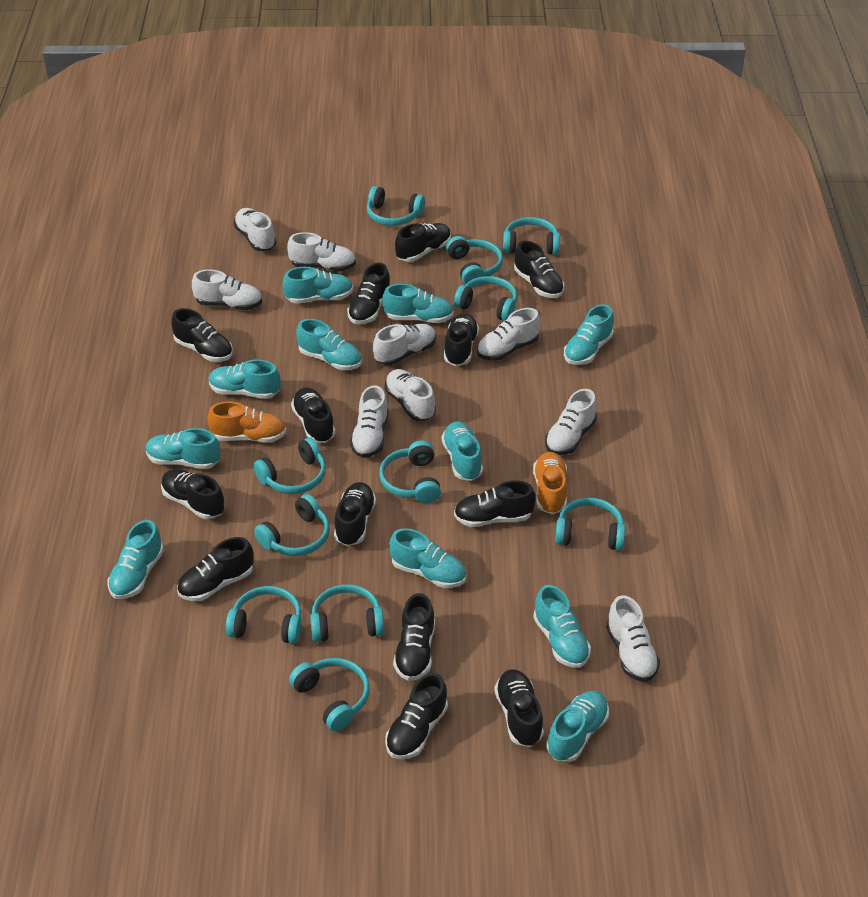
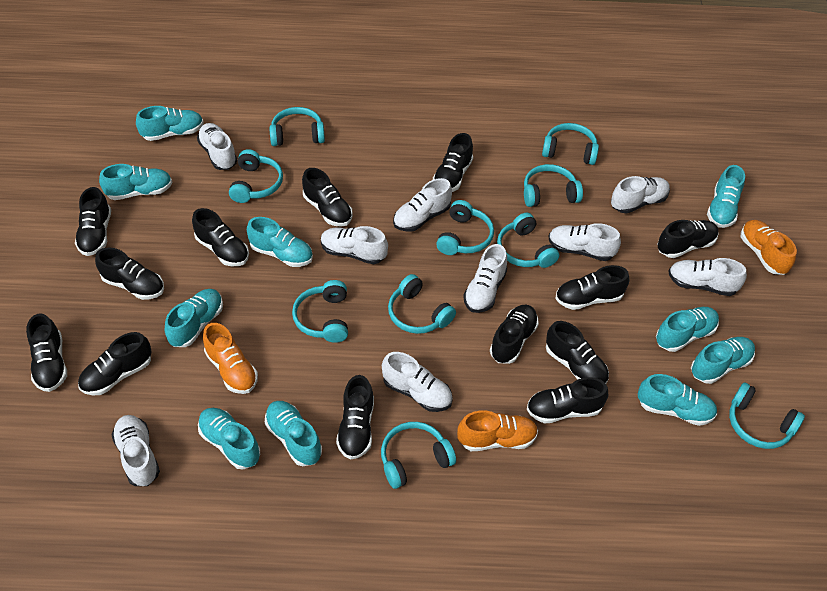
orange shoe: [207,401,286,443] [533,452,567,514] = 2 -> [203,323,258,394] [457,410,538,451] [741,220,797,275] = 3
turquoise headphones: [226,586,302,644] [254,437,326,494] [254,494,330,556] [289,658,370,731] [310,584,384,642] [367,186,425,226] [379,441,441,503] [446,236,503,284] [454,276,517,321] [503,217,560,255] [555,498,626,550] = 11 -> [229,149,283,203] [269,107,325,146] [292,280,348,343] [381,422,456,489] [388,274,456,334] [436,200,494,255] [497,213,559,268] [524,164,583,207] [542,123,599,165] [729,383,805,449] = 10
turquoise shoe: [108,520,164,599] [146,428,221,469] [209,360,280,399] [282,267,353,304] [296,319,362,370] [382,284,454,323] [389,528,466,588] [442,421,483,481] [533,585,591,668] [546,691,609,762] [564,304,614,365] = 11 -> [99,164,172,200] [136,106,204,141] [165,289,223,347] [198,408,260,469] [247,217,313,267] [265,401,322,466] [638,374,717,426] [656,307,719,352] [691,337,755,384] [707,165,745,228] = 10

